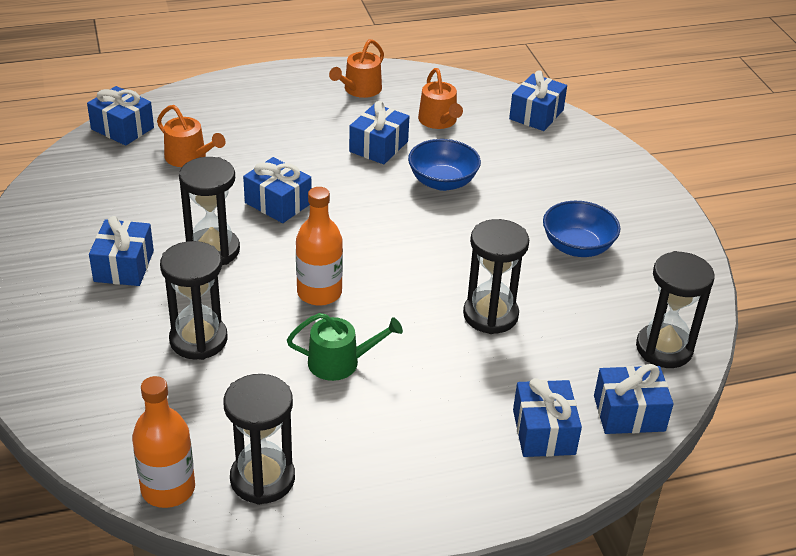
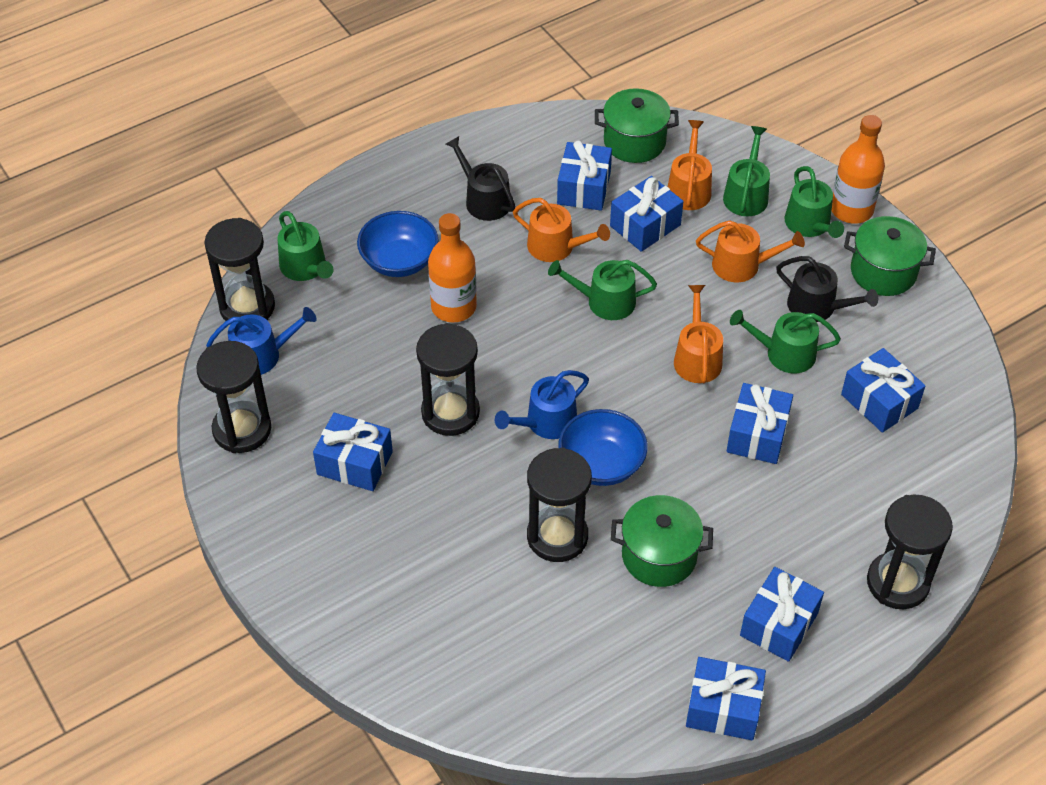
black watering can: none = 0 -> [446,136,515,221] [776,256,878,322] = 2
blue watering can: none = 0 -> [206,307,317,375] [495,370,589,439] = 2
green pot: none = 0 -> [595,88,679,163] [611,495,713,587] [844,216,936,296] = 3
green watering can: [287,313,403,381] = 1 -> [277,211,333,281] [548,260,657,320] [723,126,770,216] [730,310,841,373] [785,166,844,238] = 5
orange watering can: [157,105,225,167] [329,39,384,98] [418,68,463,129] = 3 -> [513,198,610,262] [668,120,712,210] [674,285,723,383] [696,220,805,282] = 4

